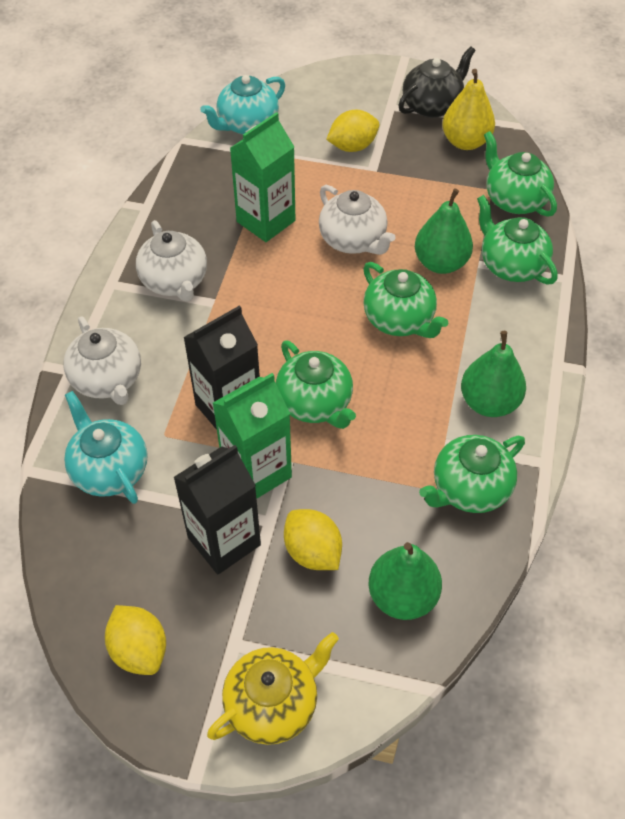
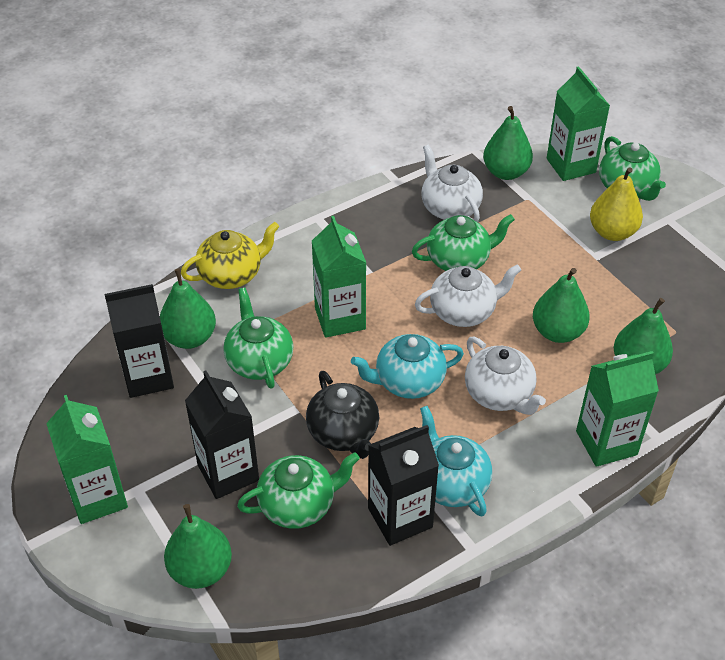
black carton: [173,445,261,575] [183,306,260,430] = 2 -> [105,284,174,398] [185,370,259,499] [368,425,439,546] = 3
green carton: [213,373,292,499] [230,112,296,242] = 2 -> [46,395,128,524] [312,216,366,338] [547,66,610,181] [576,351,659,467] = 4
green pear: [368,542,442,620] [415,188,473,274] [461,331,526,417] = 3 -> [160,268,216,349] [164,504,232,589] [483,106,533,180] [533,268,590,343] [614,298,673,374] = 5
green teapot: [276,341,356,429] [363,262,448,338] [419,435,525,513] [477,195,558,285] [484,131,557,217] = 5 -> [223,288,294,389] [237,452,360,529] [412,214,515,271] [599,136,666,201] = 4
yellow lemon: [105,605,166,675] [284,509,342,570] [326,110,379,152] = 3 -> none = 0

